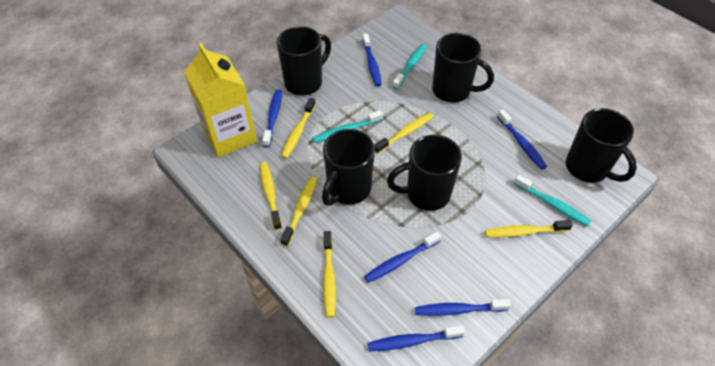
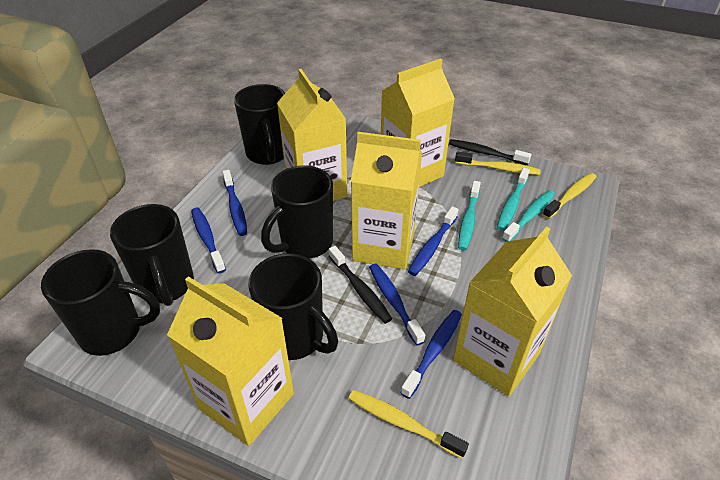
black toothbrush: none = 0 -> [329,246,392,324] [449,139,531,165] = 2
blue toothbrush: [262,90,282,147] [362,33,382,86] [364,231,441,283] [368,325,465,351] [415,299,511,316] [497,109,547,170] = 6 -> [191,208,226,273] [222,170,247,236] [369,264,425,345] [401,310,462,399] [408,206,459,276] = 5
yellow carton: [184,43,257,157] = 1 -> [167,276,294,446] [277,69,347,201] [351,132,422,270] [381,58,455,187] [453,227,572,397] = 5
yellow toothbrush: [260,162,282,230] [280,177,317,246] [281,98,316,159] [323,231,336,318] [374,113,434,154] [485,220,573,237] = 6 -> [349,390,469,458] [455,151,541,175] [542,173,596,219] = 3

